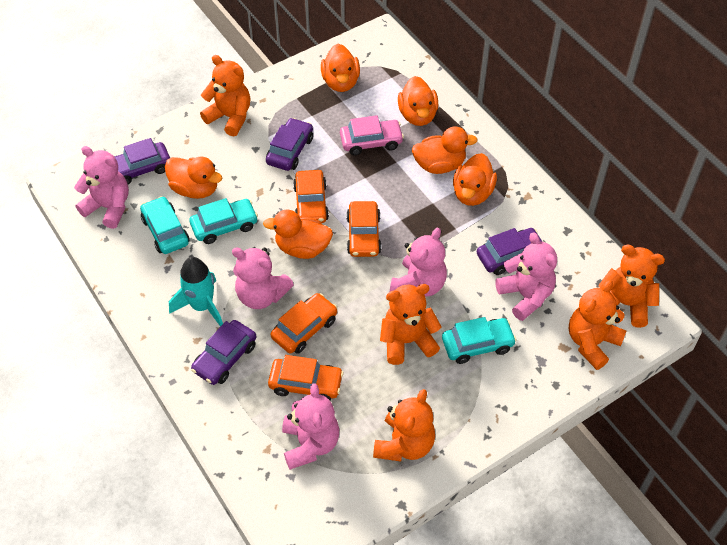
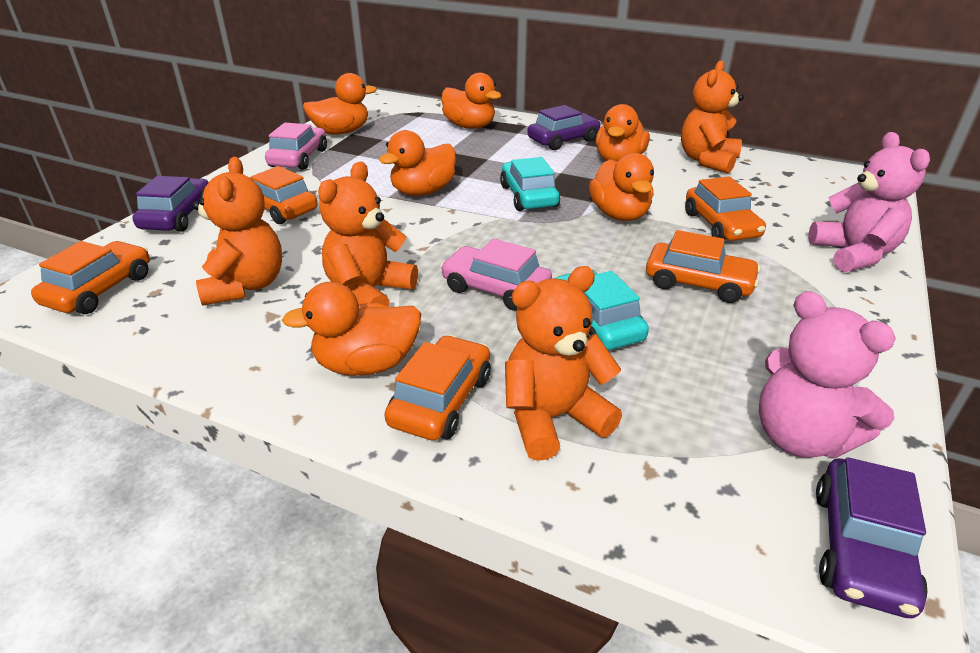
orange car: [268,355,344,400] [271,293,337,354] [293,170,329,223] [346,201,382,257] = 4 -> [31,241,150,314] [250,166,318,224] [384,335,491,441] [646,230,761,303] [685,177,766,241] = 5
orange teddy bear: [200,55,251,136] [373,389,435,461] [380,284,442,365] [569,280,626,370] [598,244,665,328] = 5 -> [192,157,282,306] [318,161,418,307] [505,266,622,461] [681,61,744,173] = 4
pink car: [340,115,404,156] = 1 -> [265,123,327,170] [440,238,552,311] = 2
pink teddy bear: [74,146,129,229] [232,247,294,309] [282,383,339,470] [390,227,447,296] [495,232,557,321] = 5 -> [759,291,896,458] [808,132,930,272] = 2
purple car: [115,138,170,185] [191,320,256,385] [266,118,313,171] [477,228,543,275] = 4 -> [132,176,209,232] [527,105,601,150] [816,457,928,618] = 3
turquoise car: [140,196,189,254] [189,198,258,244] [442,317,516,364] = 3 -> [500,157,560,211] [554,270,649,350] = 2
turquoise rocket: [169,257,223,327] = 1 -> none = 0

